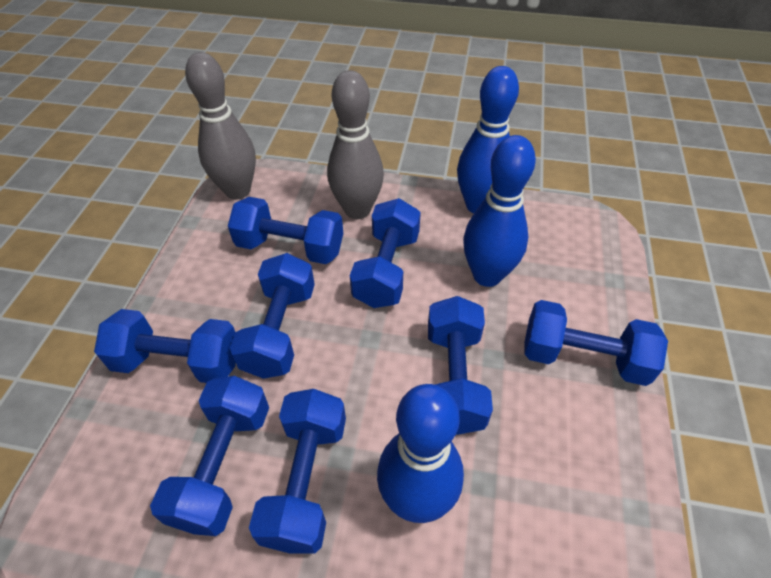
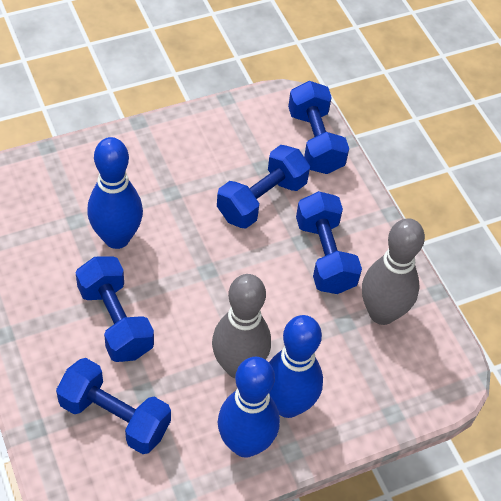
blue dumbbell: [94,309,236,383] [150,376,269,536] [228,197,343,264] [230,253,315,379] [249,389,346,554] [350,198,421,308] [428,296,493,435] [524,300,668,386] = 8 -> [56,358,171,454] [76,256,154,362] [217,145,310,229] [288,81,349,174] [296,191,362,294] = 5

